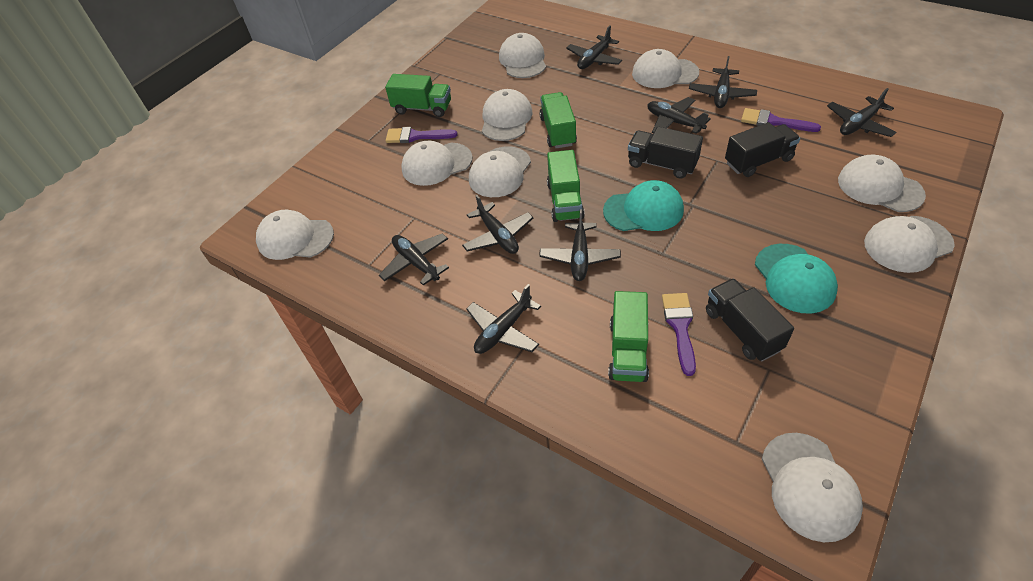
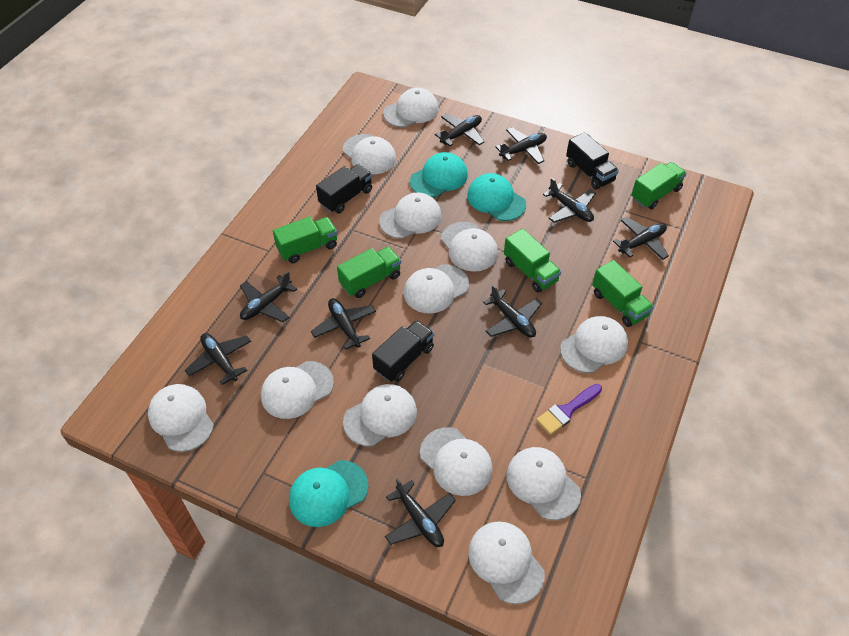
black plane: [379,233,449,286] [462,195,533,254] [466,284,541,354] [539,209,621,281] [566,25,622,69] [648,97,711,134] [689,56,757,108] [827,88,897,137] = 8 -> [185,333,251,385] [240,271,297,322] [311,298,376,350] [385,478,456,547] [435,114,485,146] [483,285,542,338] [496,128,547,164] [543,178,596,223] [613,217,669,260] = 9
green truck: [385,74,451,117] [539,92,577,148] [547,150,585,222] [608,291,649,382] = 4 -> [273,217,337,263] [337,247,401,298] [504,228,561,293] [592,260,654,327] [631,162,687,209] = 5
purple brush: [386,127,457,143] [662,293,696,376] [741,108,821,132] = 3 -> [536,384,602,435] = 1
turquoise cap: [603,180,684,231] [755,244,838,314] = 2 -> [289,460,368,527] [410,152,468,197] [467,173,526,221] = 3
white cap: [256,210,334,260] [401,141,472,186] [469,146,531,197] [482,89,532,141] [499,33,546,78] [632,49,699,88] [762,433,863,542] [838,155,926,212] [864,216,955,273] = 9 -> [148,384,214,452] [261,361,334,419] [343,134,396,174] [343,384,417,446] [379,192,442,239] [383,88,439,128] [404,264,469,314] [420,427,493,496] [441,222,498,272] [468,522,545,604] [506,447,581,520] [560,316,628,373] = 12

